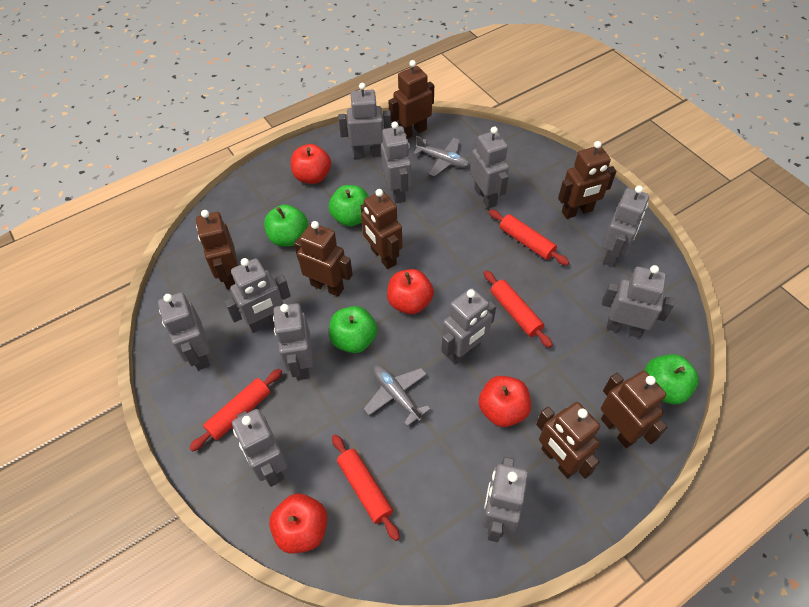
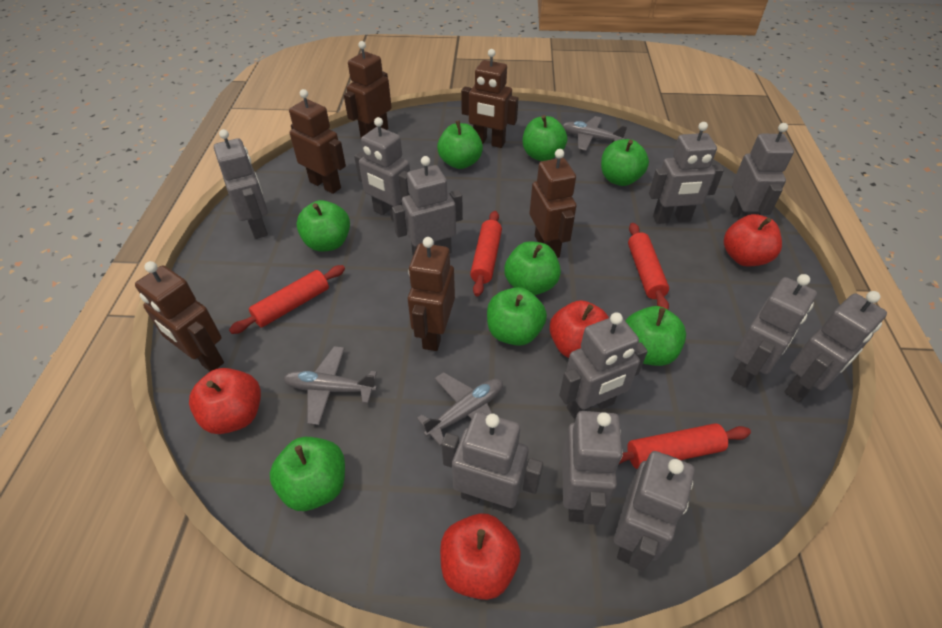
brown robot: [196,210,238,290] [294,221,353,297] [361,189,403,269] [389,60,434,139] [536,402,600,479] [558,141,617,219] [601,371,667,448] = 7 -> [135,261,224,372] [289,89,346,194] [344,41,392,138] [408,237,455,351] [461,49,518,148] [529,149,576,258] = 6
green apple: [264,204,308,247] [328,185,369,227] [329,306,377,353] [645,354,699,404] = 4 -> [270,437,345,511] [296,200,350,252] [437,120,483,169] [487,287,547,346] [504,242,561,295] [523,115,567,161] [601,139,649,186] [625,306,686,366] = 8
grey plane: [364,365,430,426] [413,136,469,177] = 2 -> [283,346,377,425] [417,372,503,446] [562,116,627,151] = 3

